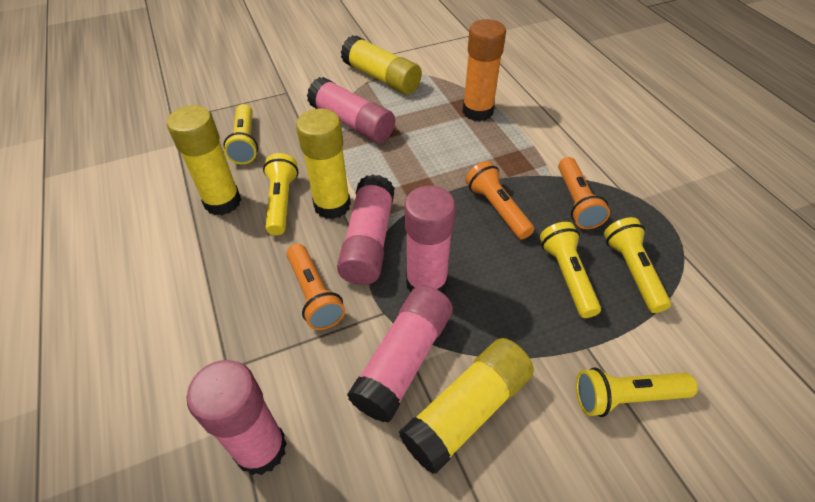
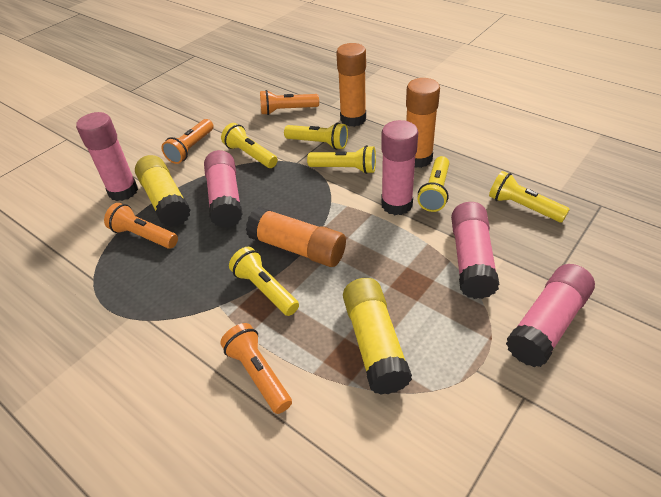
orange flashlight: [286,244,345,330] [465,161,534,239] [558,157,610,229] = 3 -> [104,203,178,249] [161,119,214,164] [220,323,292,414] [260,90,319,115] = 4
orange glue stick: [463,19,506,121] = 1 -> [246,207,346,267] [336,43,366,127] [406,78,440,168] = 3
yellow flashlight: [223,104,258,164] [263,153,299,235] [540,222,601,318] [576,367,698,417] [604,217,671,313] = 5 -> [221,123,278,168] [229,247,299,316] [284,122,348,150] [307,145,376,174] [417,156,449,212] [489,171,570,222] = 6
yellow glue stick: [167,105,241,215] [296,108,351,219] [341,35,422,95] [399,338,534,474] = 4 -> [135,155,190,227] [343,278,412,395] = 2

